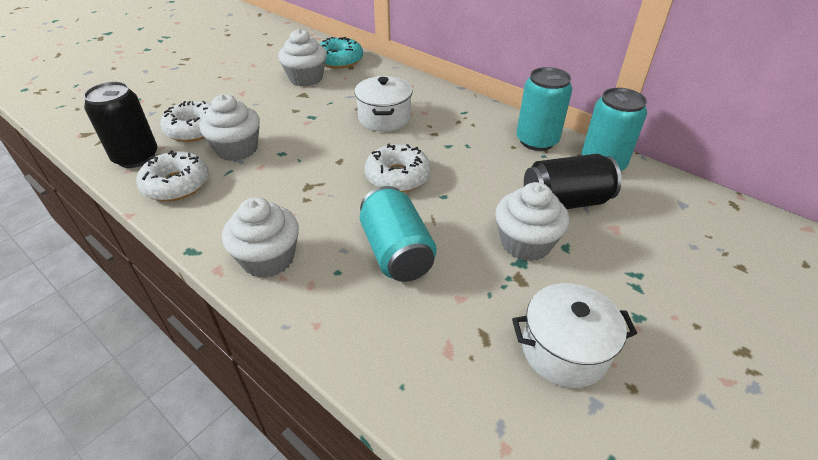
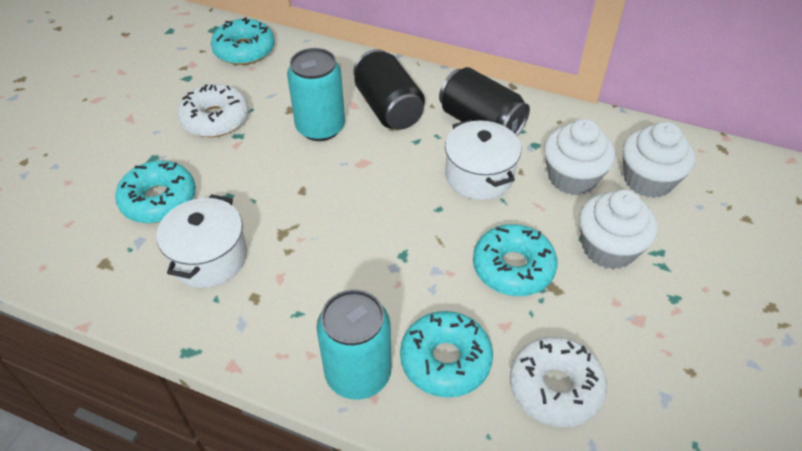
turquoise can: [360,186,437,282] [516,67,572,151] [581,88,647,171] = 3 -> [287,48,345,141] [316,289,391,400] = 2
turquoise donut: [320,37,363,69] = 1 -> [115,161,196,223] [211,17,275,65] [400,311,493,398] [473,224,557,296] = 4
white cupcake: [200,94,260,161] [222,197,299,278] [279,29,327,86] [495,182,569,261] = 4 -> [544,119,615,195] [579,189,658,269] [622,122,695,198] = 3
white donut: [136,150,209,201] [160,101,212,142] [365,144,431,192] = 3 -> [178,84,249,137] [510,336,607,427] = 2

